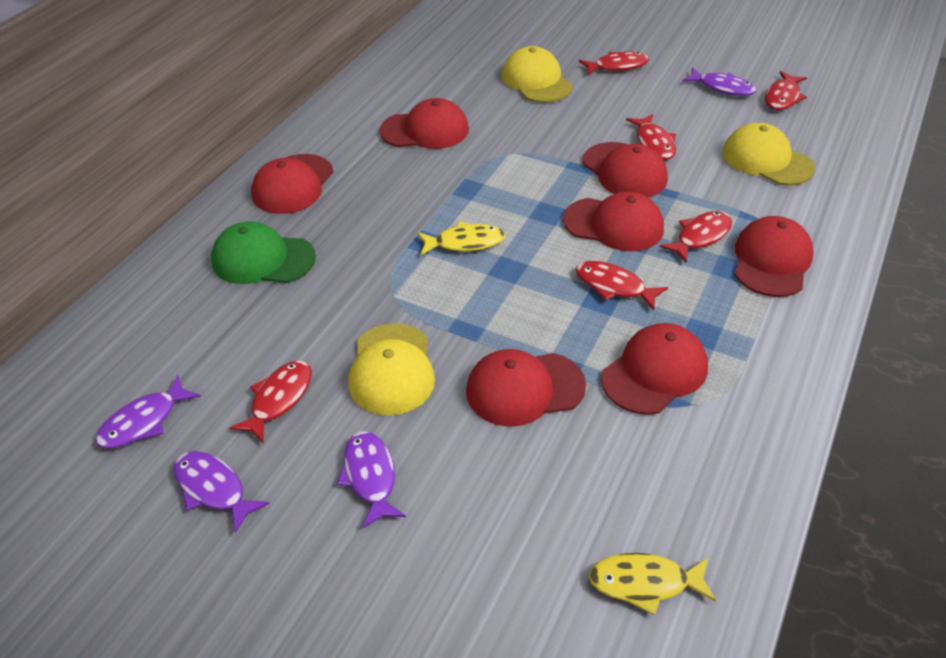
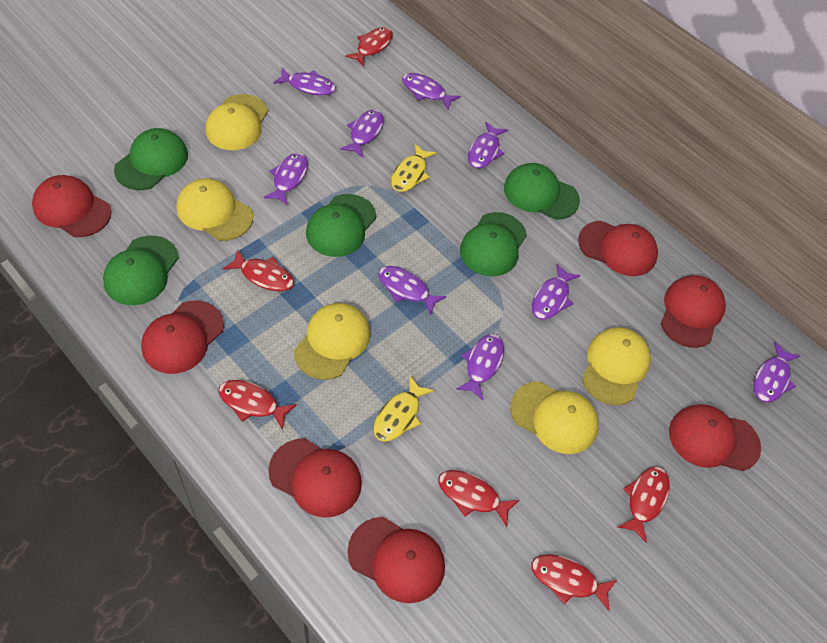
green cap: [211,221,316,284] = 1 -> [103,236,179,305] [114,128,188,190] [306,194,376,257] [460,212,527,276] [504,163,580,220] = 5
purple fish: [95,375,201,448] [174,451,270,534] [337,431,406,529] [682,67,756,96] = 4 -> [263,153,308,206] [273,68,336,95] [340,109,384,157] [378,266,447,315] [402,73,461,110] [456,334,504,400] [468,122,508,169] [532,263,581,320] [754,342,800,403] = 9
yellow cap: [348,323,435,416] [502,46,573,103] [722,123,815,186] = 3 -> [176,178,253,241] [206,94,268,150] [294,303,371,380] [510,381,599,454] [582,327,651,405] = 5

